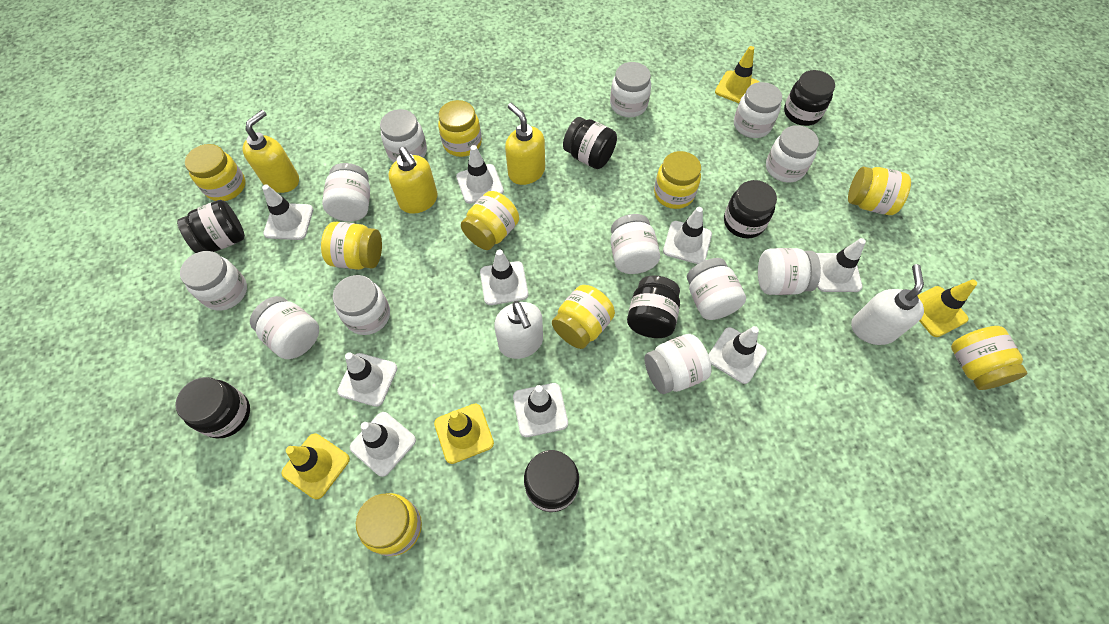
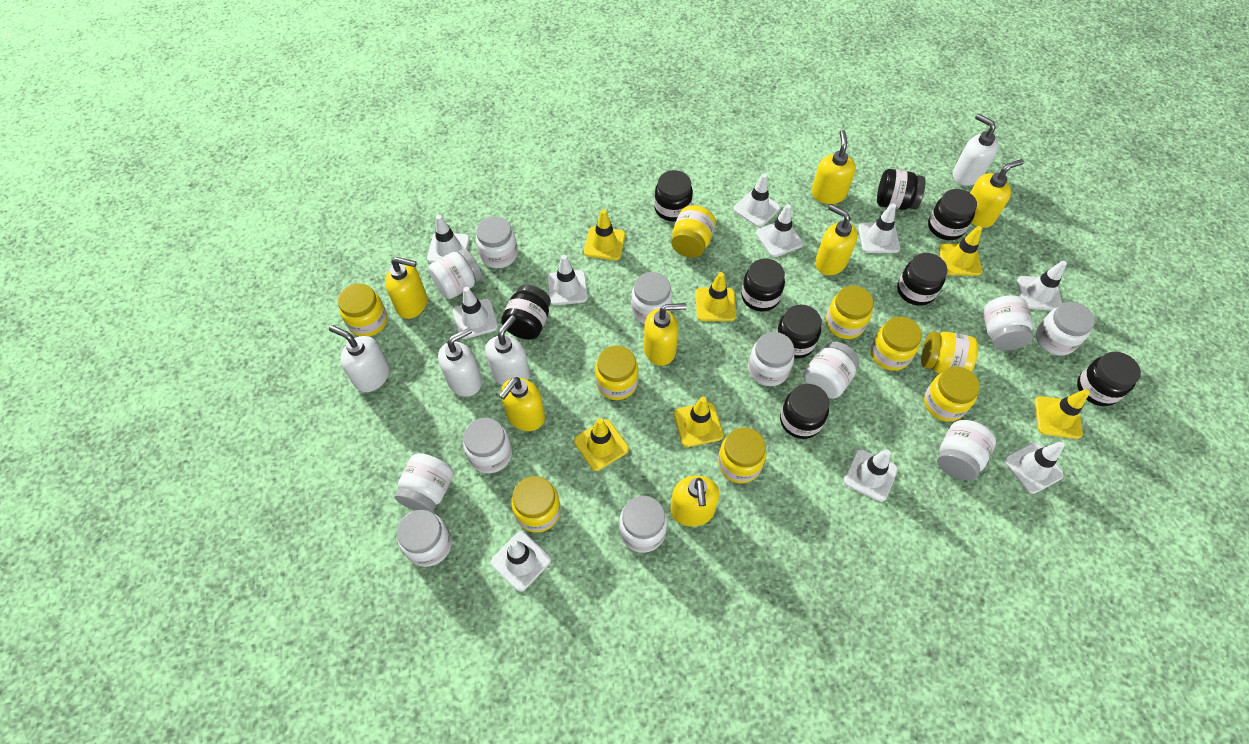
black jar: [175,377,250,438] [177,200,245,253] [524,450,579,512] [563,117,617,169] [627,275,680,338] [724,180,777,238] [784,70,835,126] = 7 -> [501,285,551,340] [654,170,693,221] [741,259,785,311] [776,305,821,358] [780,384,830,439] [877,169,926,210] [897,253,947,306] [928,189,977,240] [1077,352,1141,406] = 9
white soap dispenser: [494,301,543,359] [851,264,924,345] = 2 -> [329,325,389,392] [438,328,482,397] [485,315,530,385] [953,114,999,186] = 4
white traffic cone: [262,185,313,240] [337,352,397,407] [350,412,416,477] [456,145,504,204] [480,250,528,305] [513,383,568,437] [663,207,712,264] [708,326,767,384] [816,238,866,292] = 9 -> [427,215,470,263] [453,287,498,339] [491,531,551,592] [547,255,588,305] [733,173,781,227] [756,204,803,257] [844,449,898,502] [858,203,900,253] [1004,442,1064,494] [1017,261,1067,310] = 10
yellow soap dispenser: [242,110,299,193] [388,147,438,214] [505,103,545,185] = 3 -> [385,257,427,319] [499,377,545,431] [644,303,686,366] [670,476,719,526] [811,130,856,204] [815,204,858,275] [970,159,1024,228] = 7
yellow traffic cone: [281,433,350,499] [434,403,494,464] [715,46,759,103] [917,279,977,337] = 4 -> [574,418,629,471] [584,209,625,261] [674,397,723,447] [696,272,736,321] [939,226,982,276] [1035,389,1090,439] = 6

